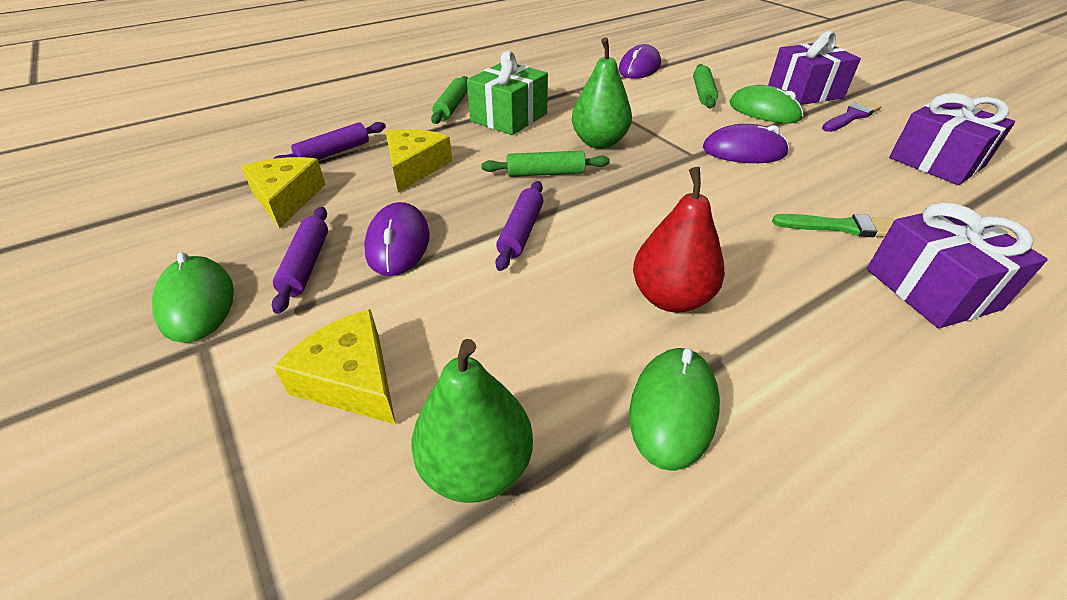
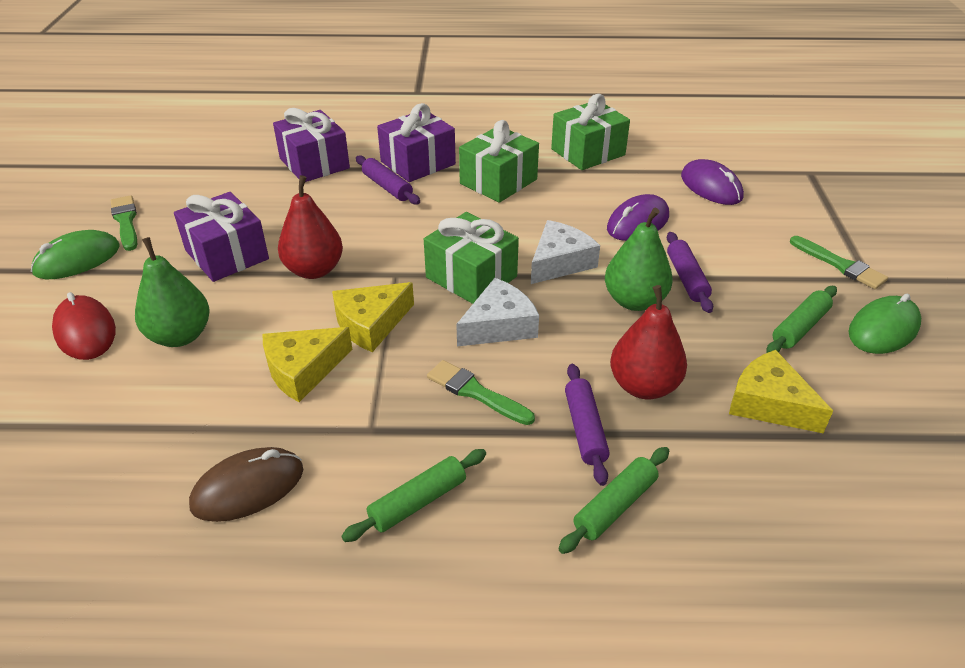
brown mouse: none = 0 -> [189,447,303,522] = 1
green brush: [772,214,894,237] = 1 -> [111,195,137,251] [427,360,535,425] [790,236,888,289] = 3
green gift: [467,51,548,135] = 1 -> [424,212,519,304] [459,120,539,203] [551,94,630,170] = 3
green mouse: [152,252,234,343] [629,348,720,471] [729,85,803,123] = 3 -> [31,230,120,279] [849,294,921,354] = 2
purple brush: [822,100,882,132] = 1 -> none = 0
purple mouse: [364,202,430,276] [619,44,661,79] [703,124,789,163] = 3 -> [607,194,669,241] [681,159,744,205] = 2
red mouse: none = 0 -> [52,292,116,360] = 1
red pear: [633,167,725,313] = 1 -> [278,175,343,279] [610,285,687,399] = 2
white cheese: none = 0 -> [456,278,539,346] [531,220,600,284] = 2

